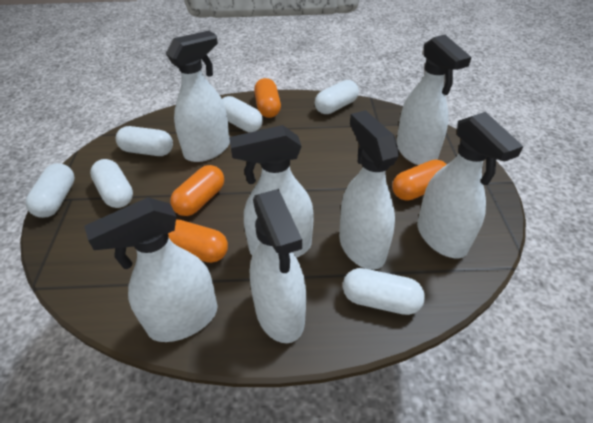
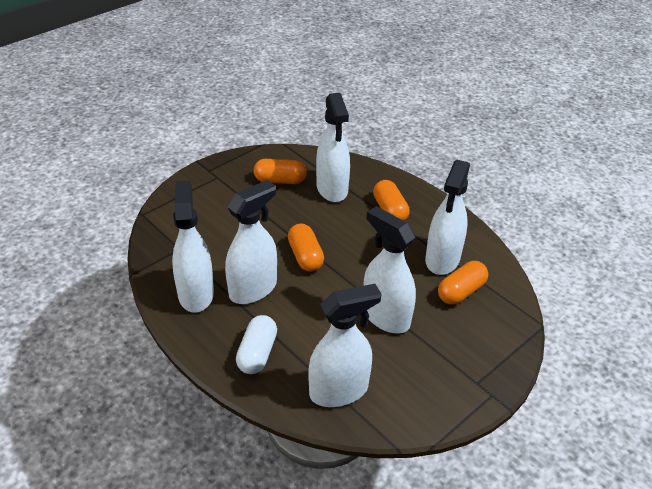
white capsule: [26,163,75,218] [90,159,133,208] [116,126,173,156] [222,96,263,132] [315,80,359,114] [343,268,425,315] = 6 -> [236,315,277,374] = 1
white spray bottle: [84,197,218,342] [166,31,230,162] [229,125,314,258] [250,189,306,343] [339,110,399,270] [396,35,472,165] [417,112,523,258] = 7 -> [172,181,214,313] [225,180,277,304] [308,284,381,407] [316,93,350,202] [363,206,416,333] [425,160,470,275] = 6

